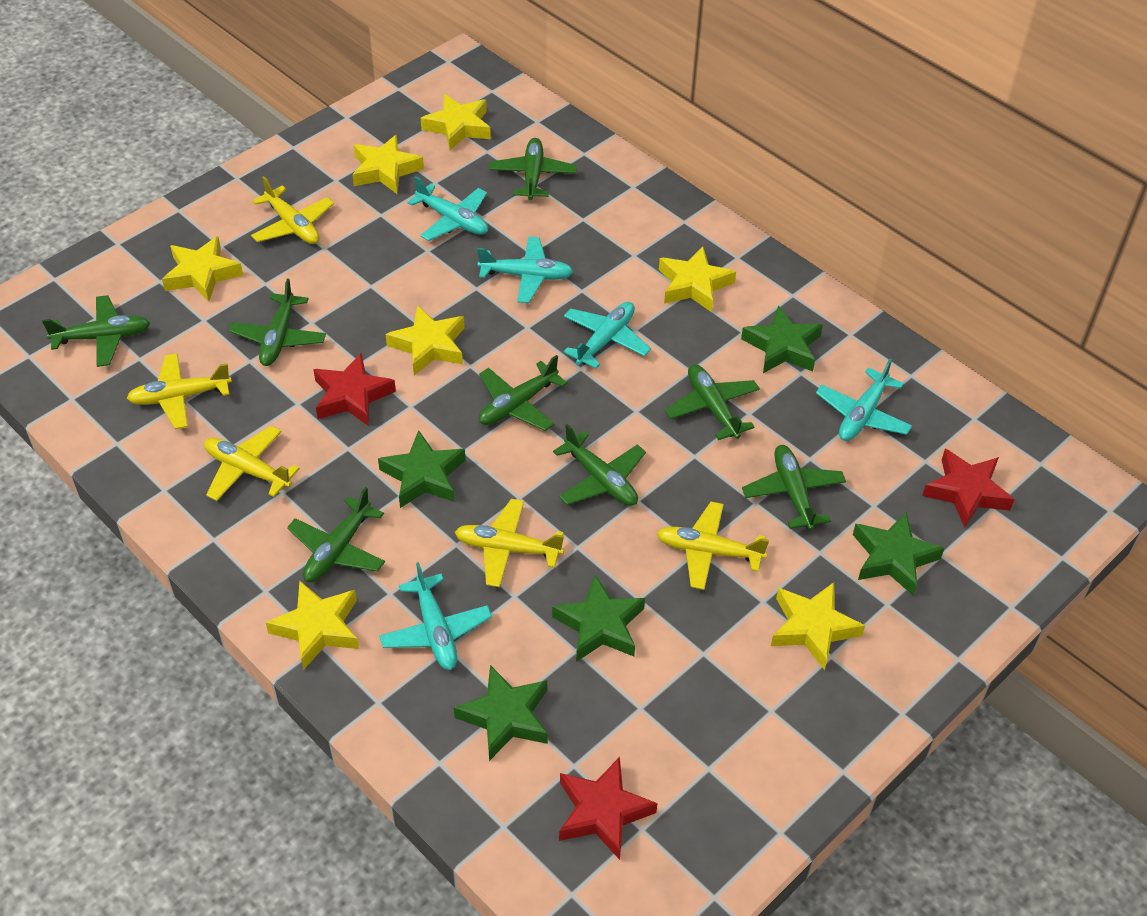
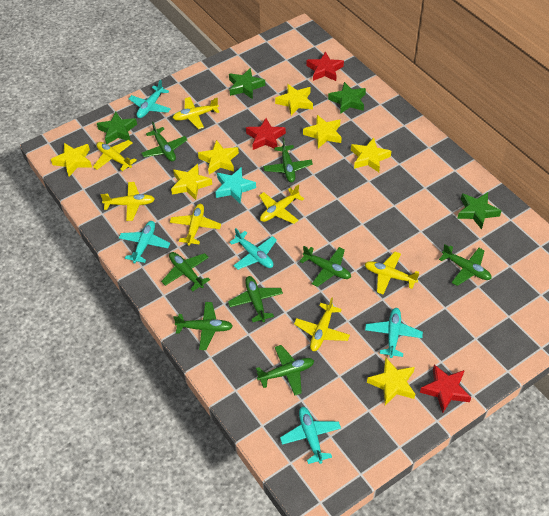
green star: [378,430,466,508] [454,665,548,761] [552,575,645,662] [741,305,823,373] [853,512,944,596] = 5 -> [97,112,137,144] [229,68,265,99] [328,82,366,114] [457,192,502,230] = 4
turquoise star: none = 0 -> [215,167,256,203] = 1
yellow plane: [127,353,232,429] [204,426,300,501] [251,176,334,244] [455,499,564,587] [656,502,769,590] = 5 -> [93,140,137,171] [100,182,155,221] [170,204,221,246] [173,97,219,129] [259,185,304,224] [294,297,350,351] [365,252,419,295] = 7

